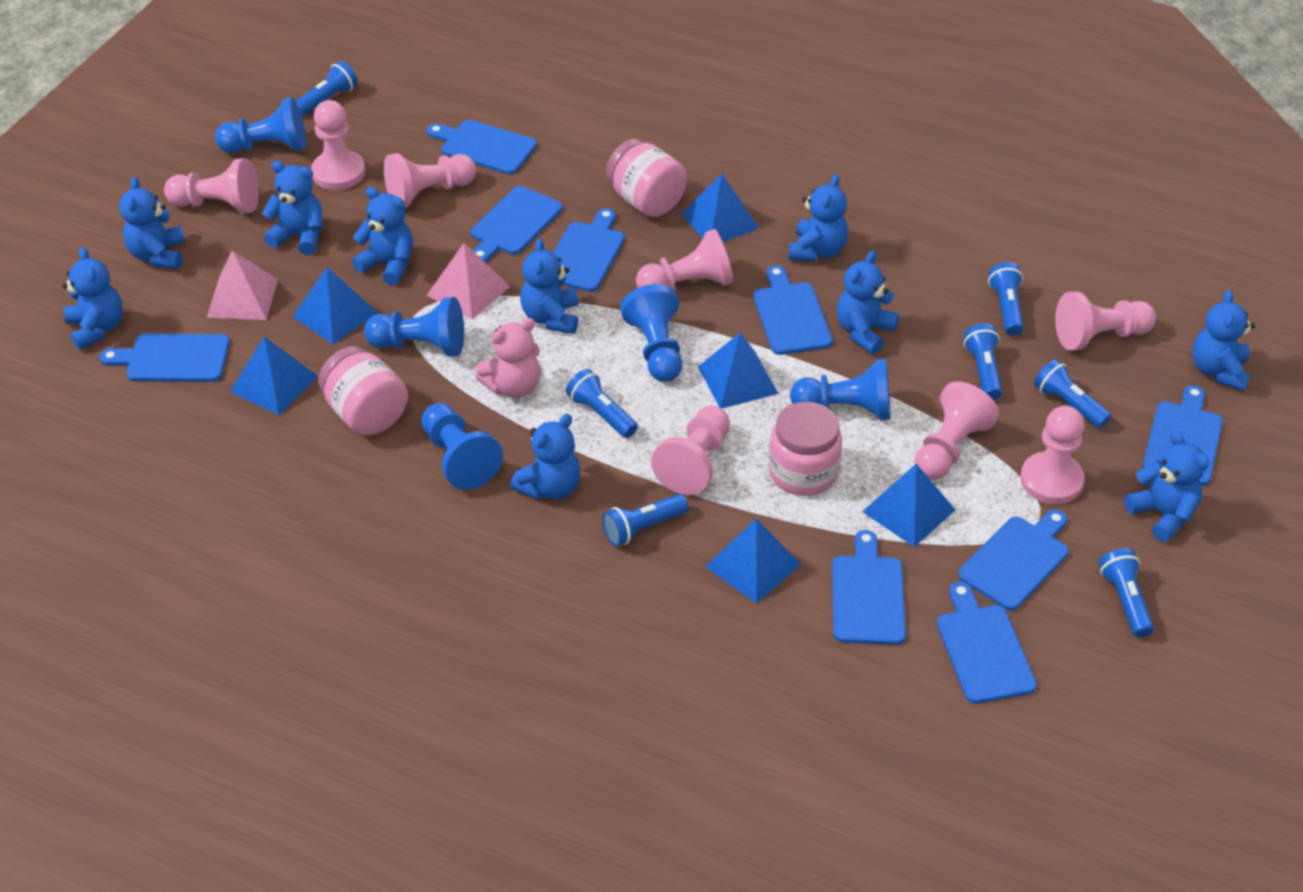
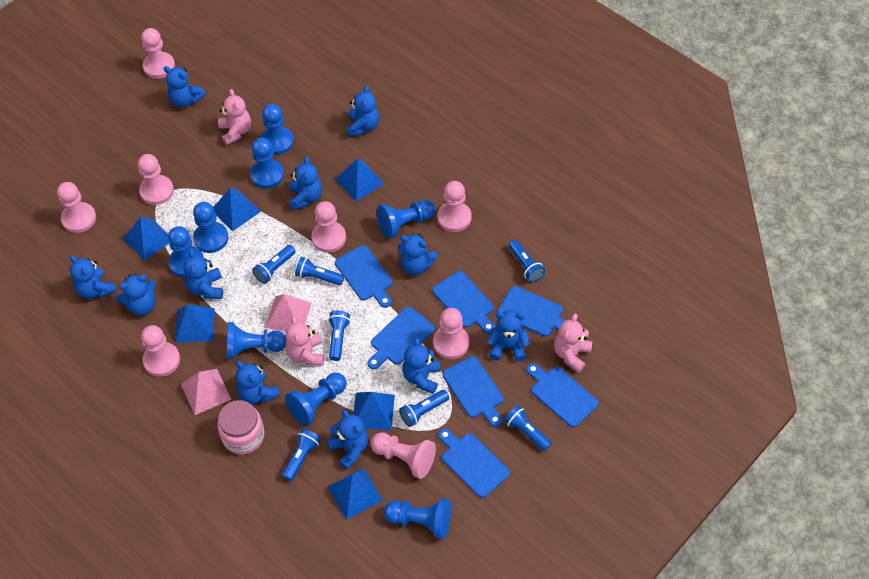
blue cutting board: [100,334,230,382] [427,120,537,174] [471,186,563,263] [553,208,625,292] [753,265,833,355] [832,530,906,645] [937,582,1037,704] [958,509,1069,611] [1143,385,1223,486] = 9 -> [335,245,393,308] [367,307,435,369] [433,271,495,334] [438,429,510,498] [443,356,503,427] [498,286,566,337] [526,363,599,427] = 7
blue pawn: [215,97,306,153] [364,297,464,356] [422,403,503,490] [620,284,682,382] [790,359,890,420] = 5 -> [168,226,204,277] [193,202,229,253] [227,322,287,359] [250,138,284,189] [261,104,294,155] [285,373,347,426] [377,200,435,239] [384,498,451,539] = 8
blue teddy bear: [62,247,123,350] [119,177,185,269] [262,161,323,255] [352,187,413,285] [510,414,580,500] [520,238,579,334] [789,174,848,261] [837,251,899,354] [1124,431,1209,542] [1192,290,1255,391] = 10 -> [70,255,116,299] [116,274,156,316] [163,66,206,107] [183,249,223,299] [236,361,280,404] [289,156,322,210] [327,409,368,470] [347,85,379,137] [398,234,438,275] [402,337,440,394] [487,310,530,362] = 11
pink jar: [318,346,408,436] [606,139,687,217] [769,402,842,496] = 3 -> [217,400,264,455] = 1
pink teddy bear: [476,318,540,398] = 1 -> [218,89,251,145] [285,316,324,366] [554,314,592,373] = 3

